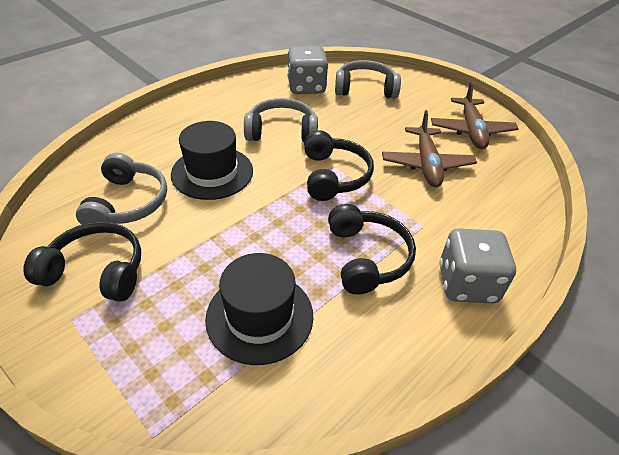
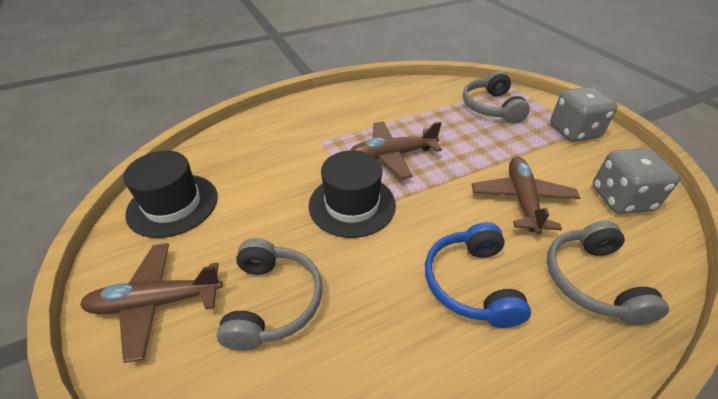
black headphones: [23,222,141,302] [304,130,374,201] [328,204,416,294] = 3 -> none = 0
blue headphones: none = 0 -> [425,222,531,328] = 1
brown plane: [382,110,477,187] [431,82,519,149] = 2 -> [80,243,223,363] [350,122,442,179] [472,157,580,234] = 3

